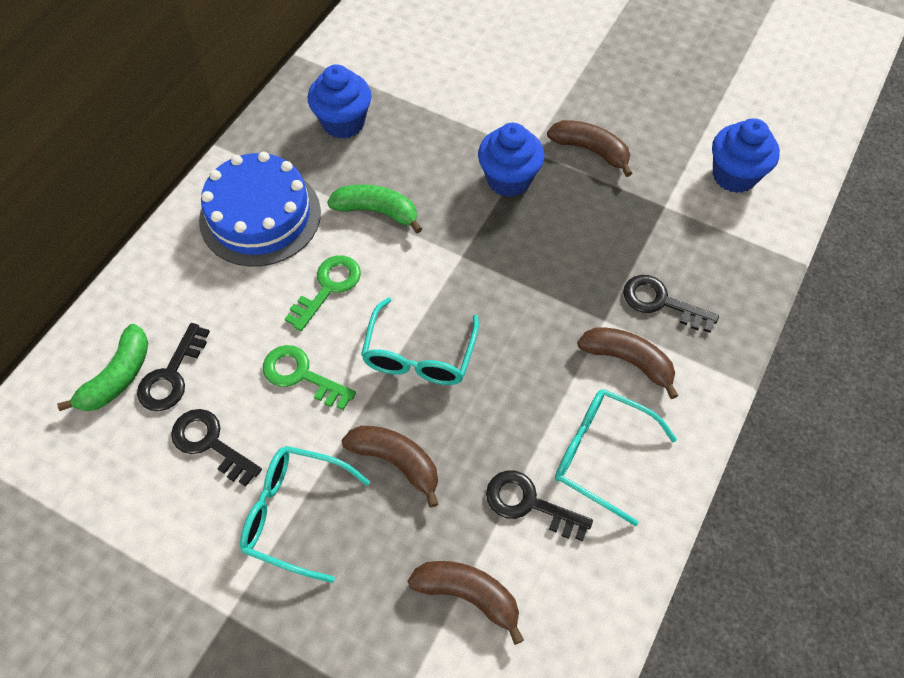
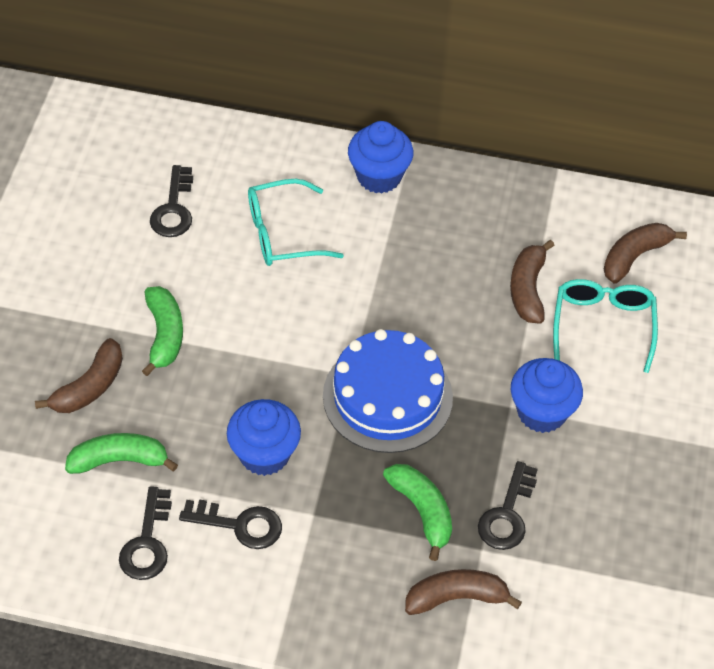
green banana: [57,324,148,411] [327,184,422,233] = 2 -> [65,433,178,474] [142,286,183,376] [383,464,452,561] = 3
green key: [263,345,356,410] [285,255,361,331] = 2 -> none = 0
turquoise glasses: [240,446,370,583] [361,298,479,385] [555,389,677,526] = 3 -> [248,179,344,266] [553,279,658,373] = 2

